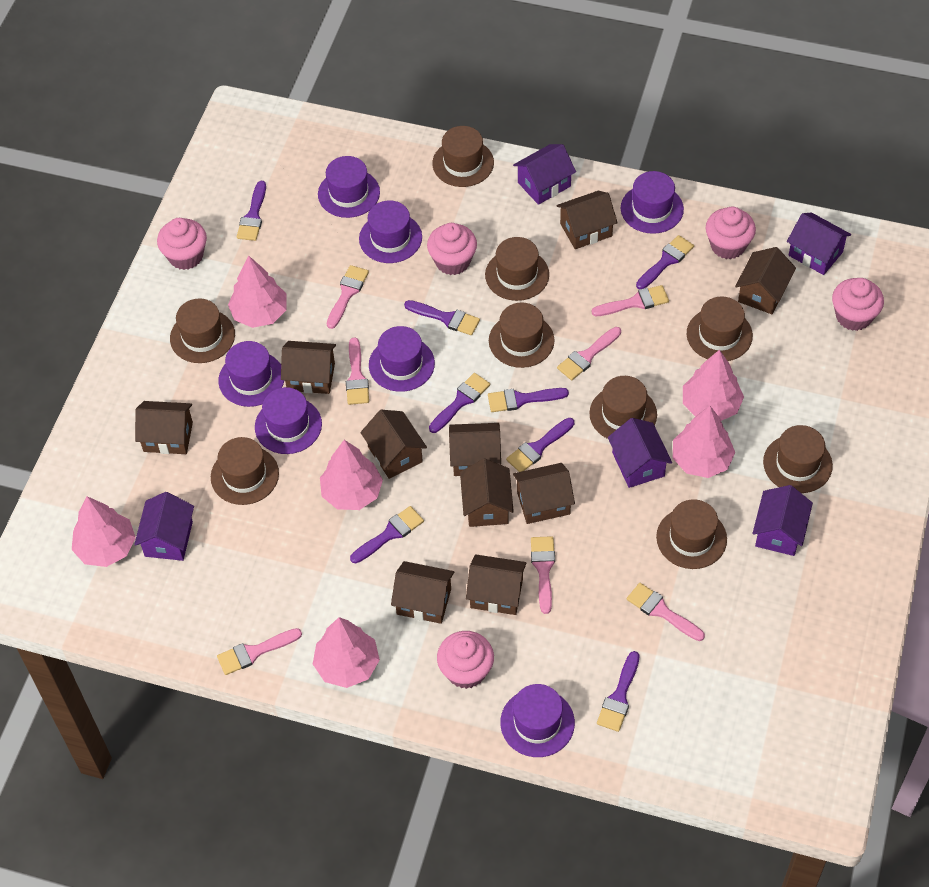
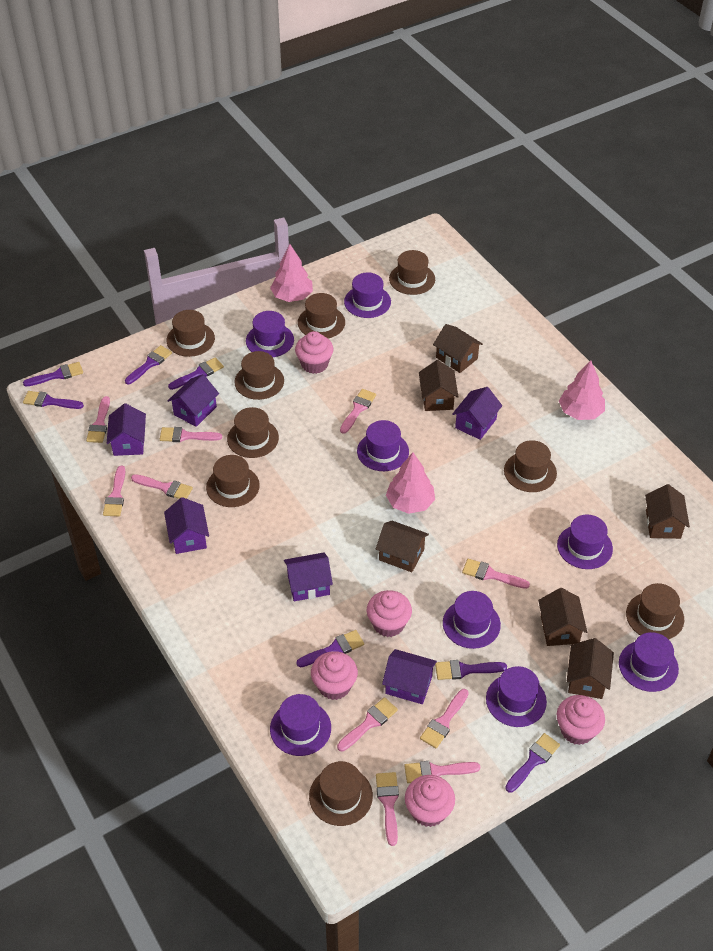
brown house: [135,401,193,454] [281,341,336,394] [360,410,427,479] [391,561,454,624] [449,423,501,476] [460,459,514,527] [466,554,527,615] [513,463,575,524] [557,191,618,249] [735,247,796,314] = 10 -> [376,520,429,572] [419,360,458,411] [433,324,483,373] [538,588,587,646] [567,638,614,699] [645,484,690,539] = 6
pink brush: [217,628,302,675] [327,265,369,329] [346,337,369,405] [531,536,555,614] [557,327,621,380] [591,285,669,316] [627,583,705,641] = 7 -> [86,396,110,443] [103,466,125,516] [131,474,193,499] [160,427,222,442] [337,697,398,751] [340,389,376,434] [376,772,399,846] [404,761,480,783] [420,689,469,748] [462,559,530,589] = 10
pink tree: [72,496,136,567] [228,255,287,328] [313,617,380,688] [320,440,383,510] [673,406,735,478] [683,350,744,421] = 6 -> [270,244,313,302] [386,452,435,514] [559,361,605,420] = 3
purple brush: [237,181,266,241] [350,506,424,563] [404,300,480,335] [429,373,490,433] [488,388,569,412] [506,418,574,472] [597,651,640,732] [636,235,694,289] = 8 -> [23,362,83,386] [23,391,84,409] [125,345,172,384] [168,357,224,390] [296,630,364,667] [435,660,507,680] [505,733,560,793] = 7
purple hat: [218,341,284,407] [255,387,322,454] [318,156,380,218] [359,200,422,263] [369,326,435,392] [500,684,575,757] [621,171,684,234] = 7 -> [246,311,294,357] [270,694,331,756] [344,273,391,318] [357,420,409,471] [443,591,501,649] [486,666,547,727] [557,515,613,569] [619,632,679,692] = 8
purple house: [134,492,194,561] [513,144,576,205] [608,418,672,488] [752,485,813,556] [787,212,851,275] = 5 -> [107,403,146,456] [164,497,209,554] [168,374,219,427] [284,553,333,601] [382,649,437,704] [452,387,502,440] = 6

